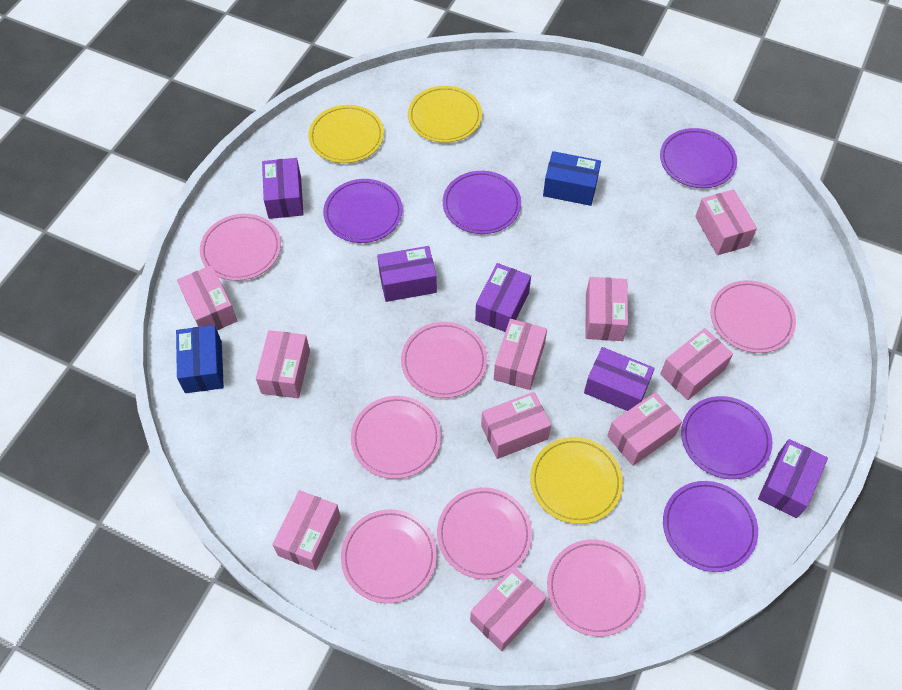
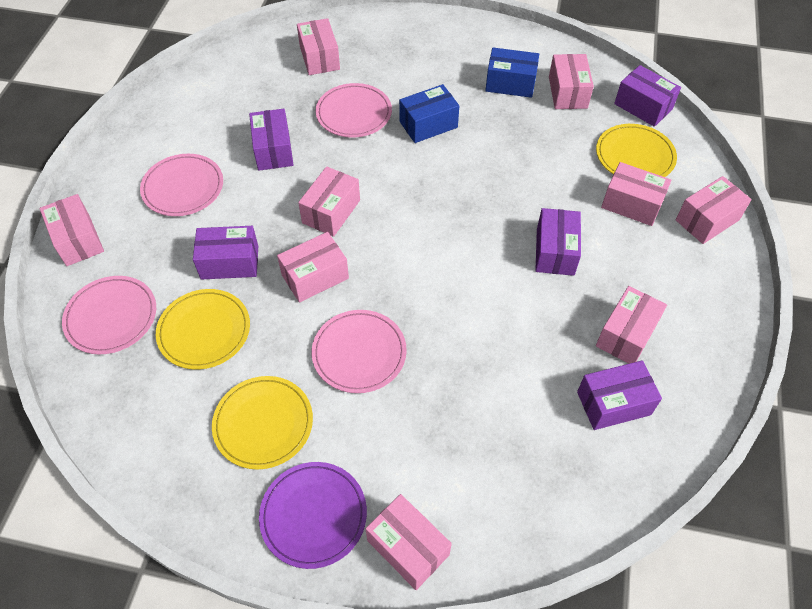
pink box: [177,265,237,330] [256,330,310,398] [272,490,341,570] [470,567,546,651] [481,392,551,459] [494,319,547,390] [586,277,628,341] [607,392,682,466] [660,328,733,400] [695,189,757,255] = 10 -> [39,194,104,266] [277,232,349,303] [297,18,340,75] [298,167,360,237] [365,494,452,590] [549,54,594,109] [596,286,667,364] [601,162,672,226] [676,176,752,244] = 9
pink plate: [200,214,281,281] [341,509,437,603] [351,396,441,479] [401,322,487,398] [437,487,532,579] [547,539,645,636] [711,280,796,353] = 7 -> [62,276,156,354] [140,154,223,216] [312,310,407,393] [316,83,392,138] = 4
purple plate: [323,179,403,243] [443,171,521,234] [660,128,737,188] [663,481,758,572] [681,396,772,479] = 5 -> [259,462,367,569] = 1

